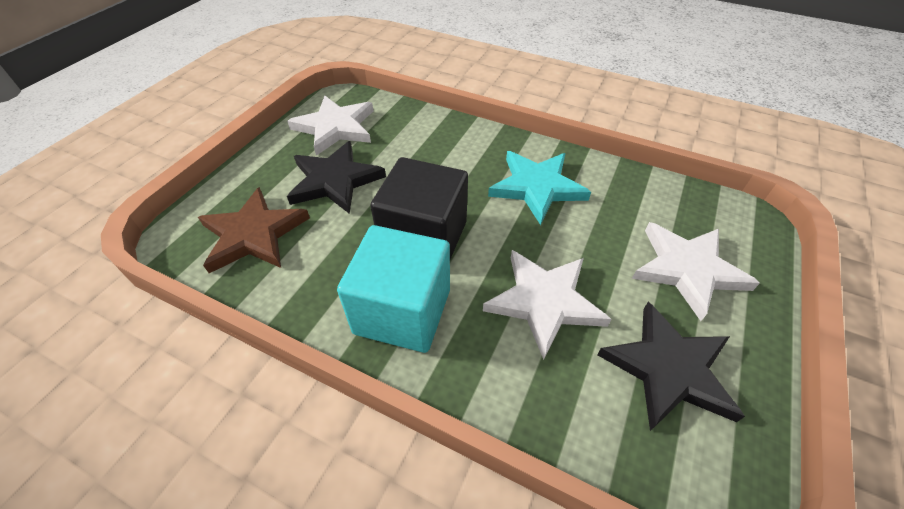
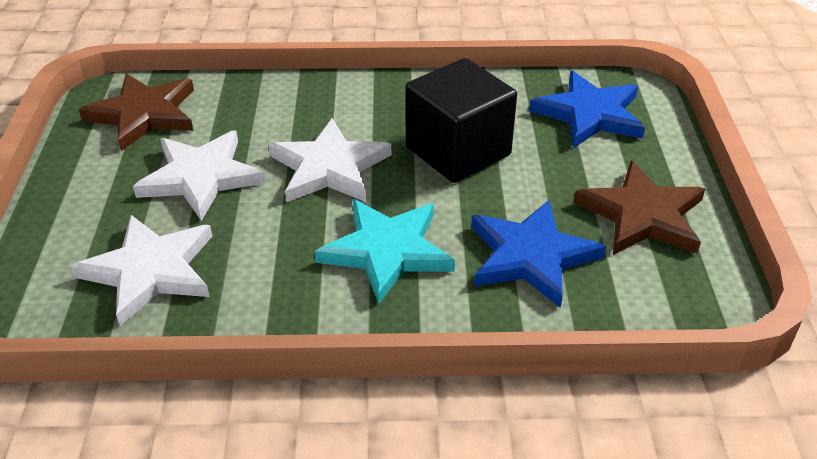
black star: [287,141,386,214] [597,302,745,431] = 2 -> none = 0
blue star: none = 0 -> [471,200,606,308] [529,71,645,148] = 2
brown star: [198,187,310,273] = 1 -> [78,73,194,151] [574,161,705,255] = 2
turquoise cube: [337,225,450,353] = 1 -> none = 0

